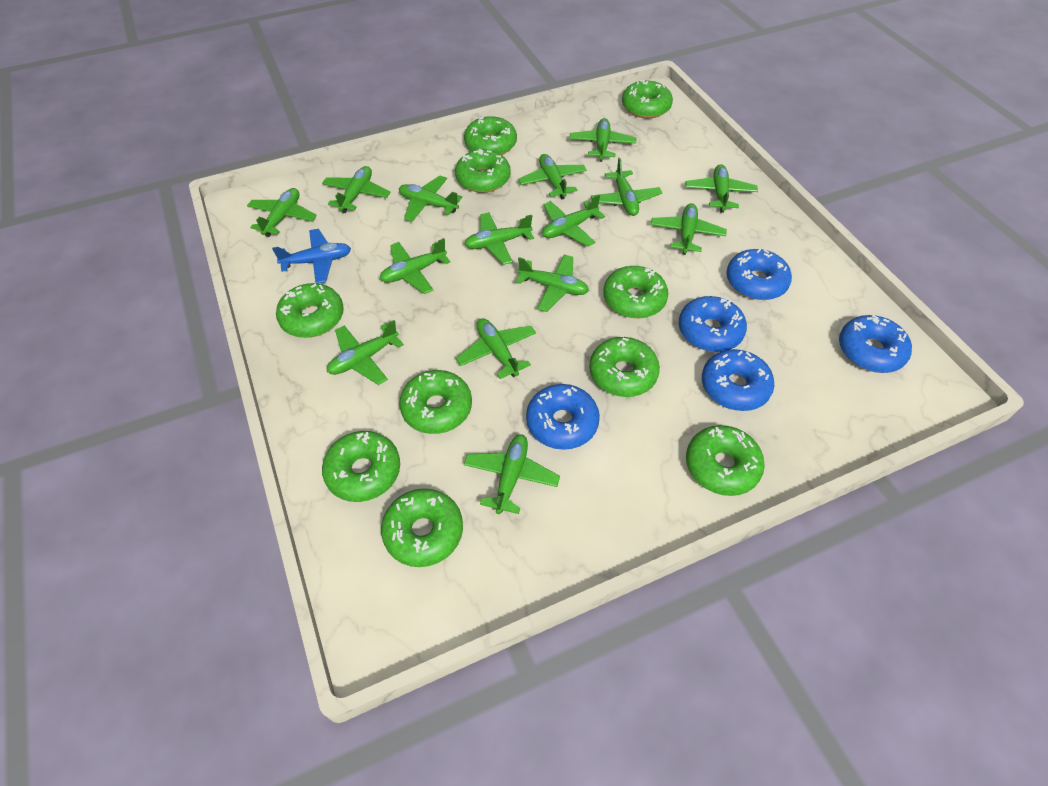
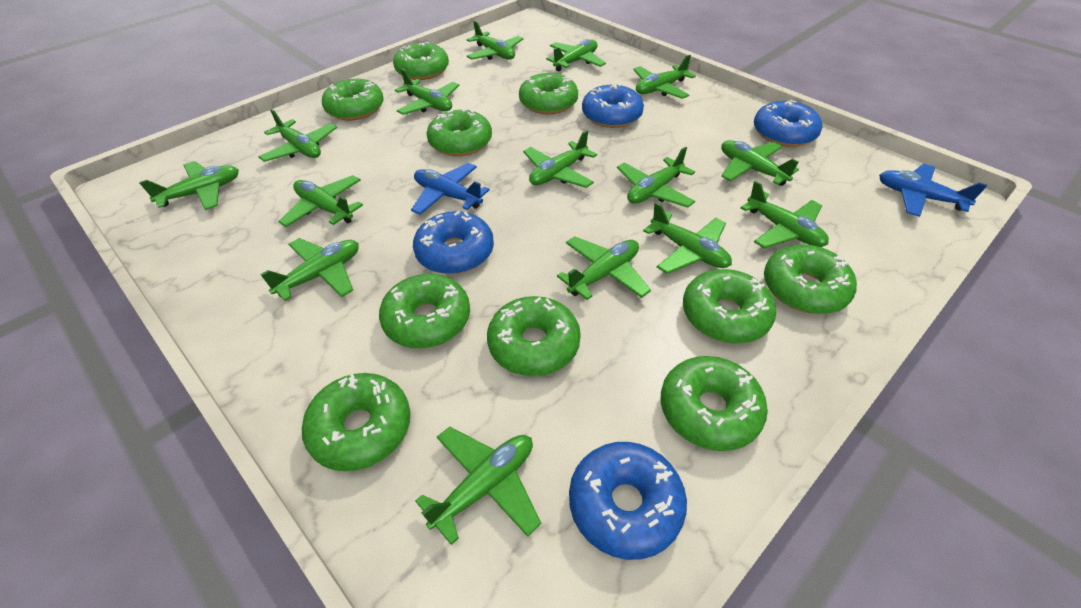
blue donut: [526,384,600,450] [679,296,747,352] [702,349,774,411] [726,249,792,300] [839,315,912,373] = 5 -> [413,211,494,274] [569,442,687,560] [582,84,644,128] [754,100,822,147] = 4
blue plane: [272,229,351,284] = 1 -> [411,163,490,215] [879,164,987,217] = 2

